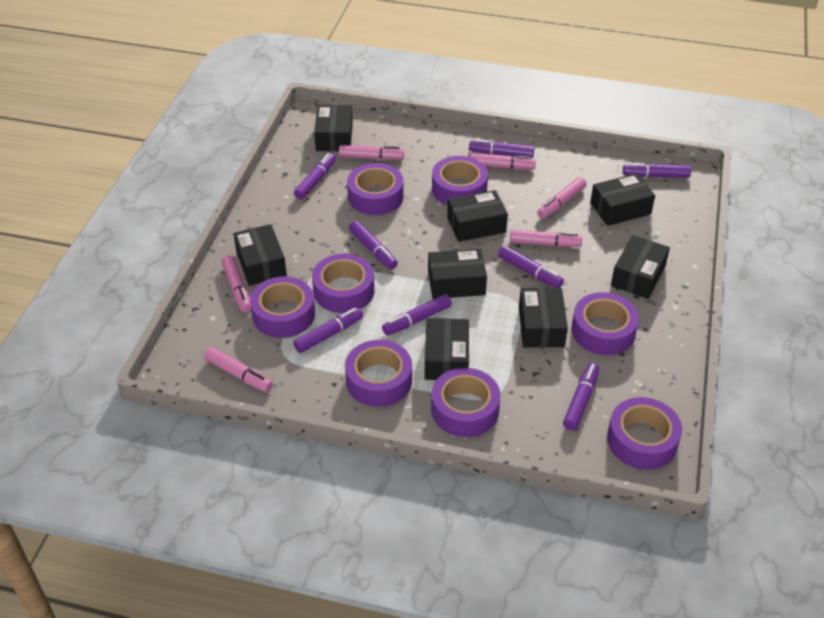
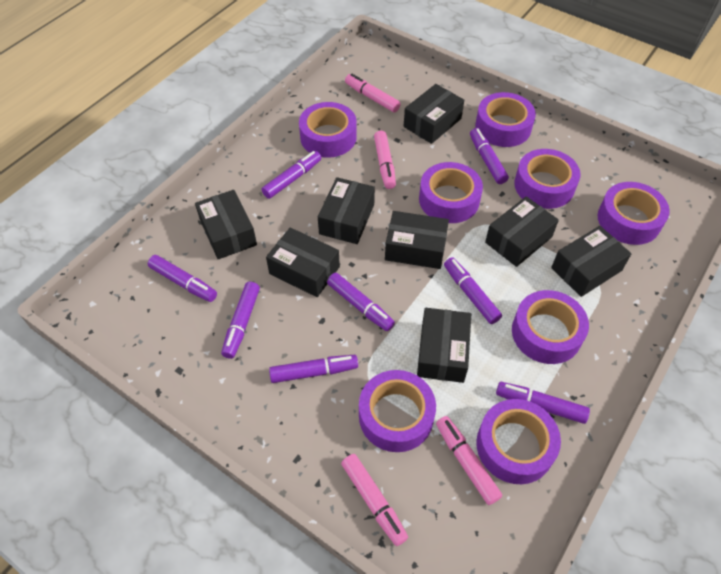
pink marker: [204,347,273,392] [222,255,251,313] [339,145,404,160] [470,153,536,170] [510,229,582,247] [537,177,587,219] = 6 -> [341,454,408,546] [345,74,401,112] [374,131,396,189] [436,416,502,505] = 4

